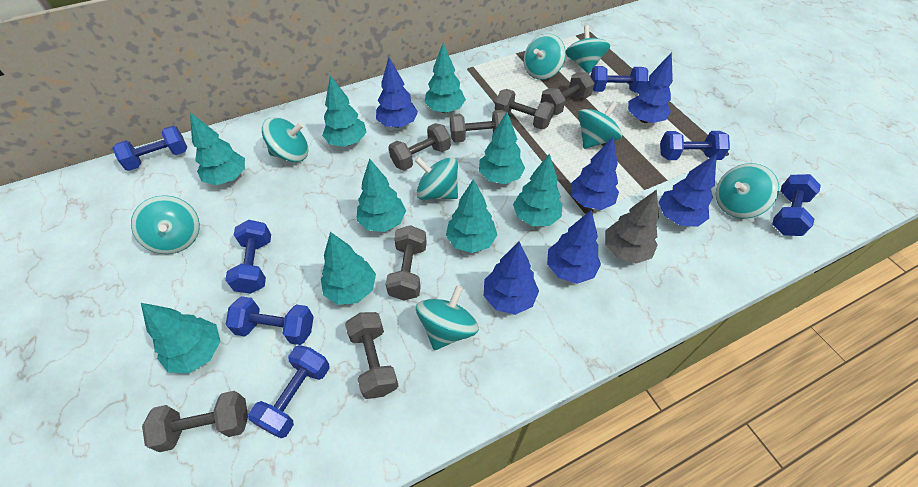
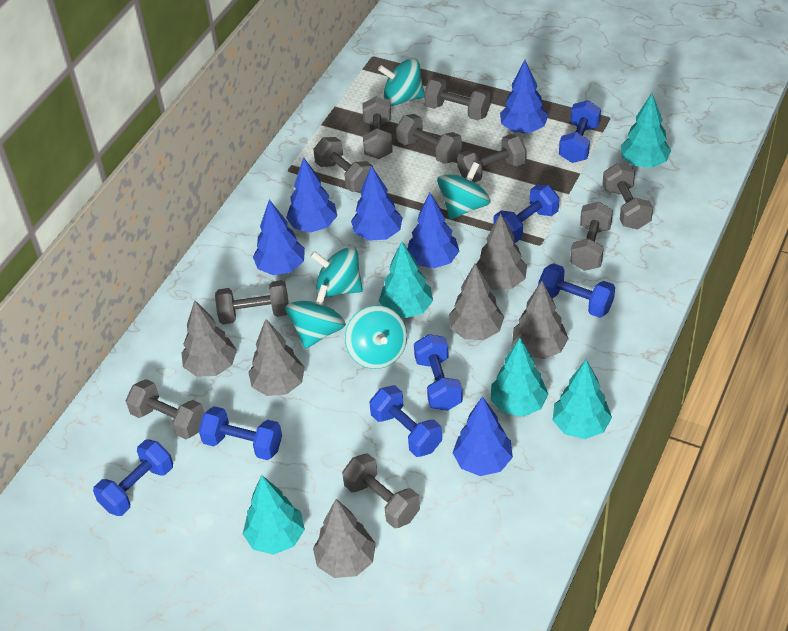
grey dumbbell: [142,391,248,452] [345,312,399,399] [386,225,427,300] [388,123,451,171] [450,110,506,142] [495,89,555,130] [540,72,594,115] = 7 -> [125,379,204,439] [215,280,289,324] [313,137,373,192] [342,453,420,528] [362,96,393,159] [396,114,462,164] [424,78,491,120] [457,134,527,183] [570,202,613,271] [602,163,653,229] = 10
grey tree: [605,190,659,264] = 1 -> [181,300,237,377] [248,319,305,396] [313,499,376,578] [449,263,504,340] [476,213,527,290] [512,281,569,359] = 6
turquoise spinning top: [131,195,200,254] [262,117,308,162] [415,157,458,200] [416,285,479,350] [524,34,566,80] [566,26,610,73] [578,101,622,149] [716,163,779,219] = 8 -> [285,284,346,349] [310,247,363,298] [345,305,407,369] [378,58,424,106] [437,162,491,220] = 5
turquoise tree: [141,303,221,373] [190,112,245,185] [321,232,376,305] [322,75,367,147] [356,158,406,232] [424,43,466,113] [446,179,497,253] [479,112,525,184] [513,153,562,226] = 9 -> [243,475,305,555] [379,241,433,318] [490,338,549,417] [553,360,612,439] [621,93,671,168] = 5

